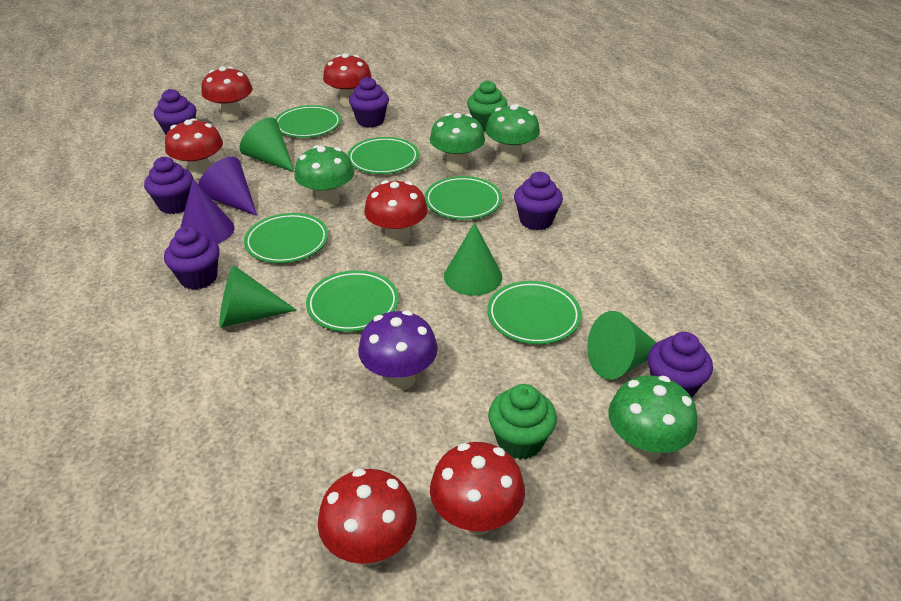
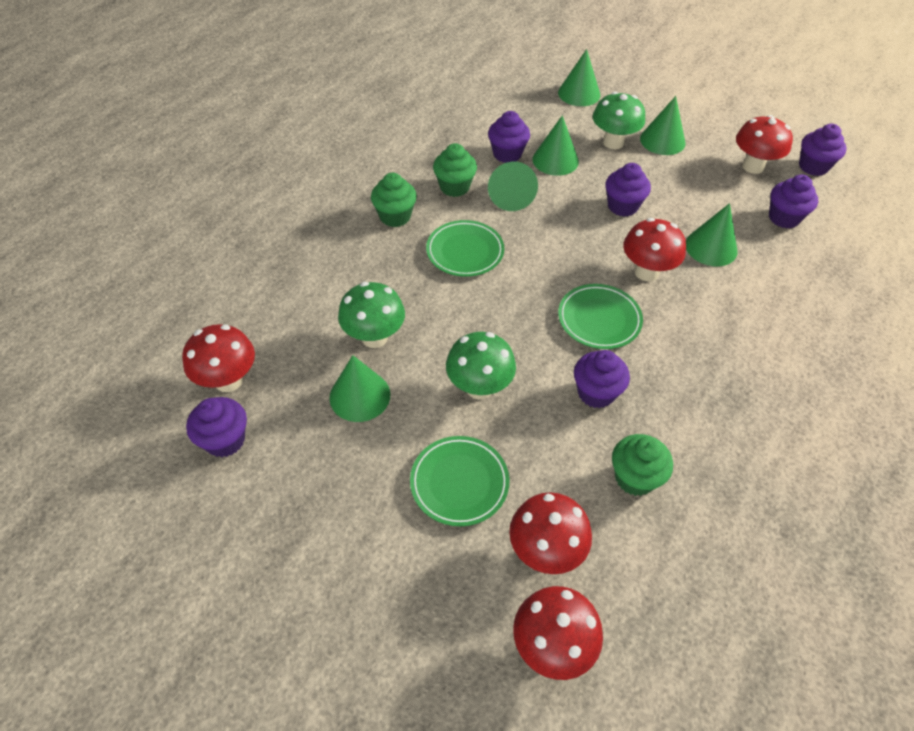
green cone: [219,265,297,328] [240,117,295,172] [444,223,502,296] [587,311,657,380] = 4 -> [329,355,390,422] [488,162,538,211] [532,115,579,176] [558,49,600,106] [640,96,686,155] [686,203,737,266] = 6
green cupcake: [467,80,507,131] [488,384,557,459] = 2 -> [371,173,417,227] [433,143,477,197] [612,434,673,496] = 3
green mushroom: [294,145,354,208] [430,113,485,172] [485,104,540,163] [608,375,697,462] = 4 -> [338,282,405,348] [446,332,516,400] [593,92,645,149] = 3
green plate: [244,213,328,263] [275,105,341,138] [306,270,399,332] [347,137,419,174] [425,176,502,220] [487,281,582,344] = 6 -> [410,436,509,526] [426,220,504,277] [558,284,643,349] = 3
purple cone: [180,179,234,244] [198,157,257,216] = 2 -> none = 0
purple mushroom: [358,310,438,391] = 1 -> none = 0
red mushroom: [165,118,223,179] [202,66,253,121] [318,469,417,566] [323,53,372,107] [364,180,428,246] [430,442,525,535] = 6 -> [182,324,255,392] [509,492,592,574] [513,586,603,680] [623,218,686,281] [736,115,793,174] = 5

